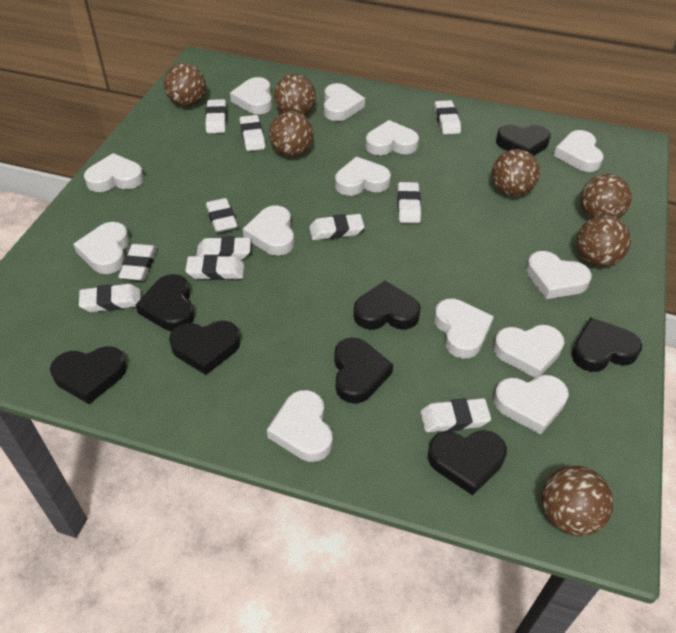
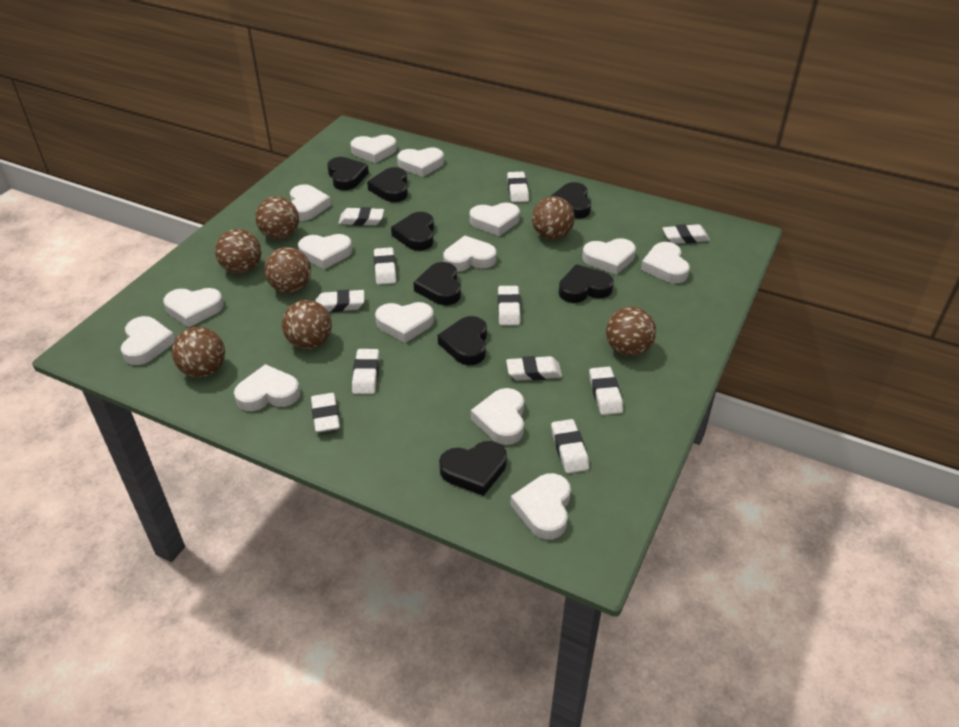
white heart: [73,222,129,274] [84,153,144,192] [230,77,272,114] [243,205,294,256] [267,390,332,462] [324,83,365,121] [335,157,391,196] [366,120,419,155] [434,299,494,358] [493,325,565,378] [493,375,569,435] [526,251,592,299] [554,130,604,172] = 13 -> [121,316,175,365] [163,288,224,327] [234,364,300,411] [290,184,331,221] [298,234,352,269] [350,135,397,163] [375,302,434,343] [397,147,444,177] [443,236,496,272] [470,203,520,236] [471,388,524,445] [510,473,571,540] [582,238,636,275] [641,242,690,283] = 14

